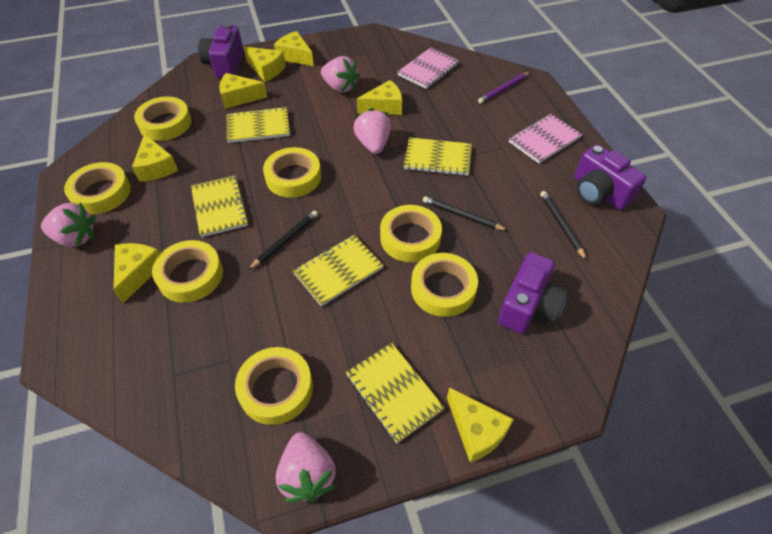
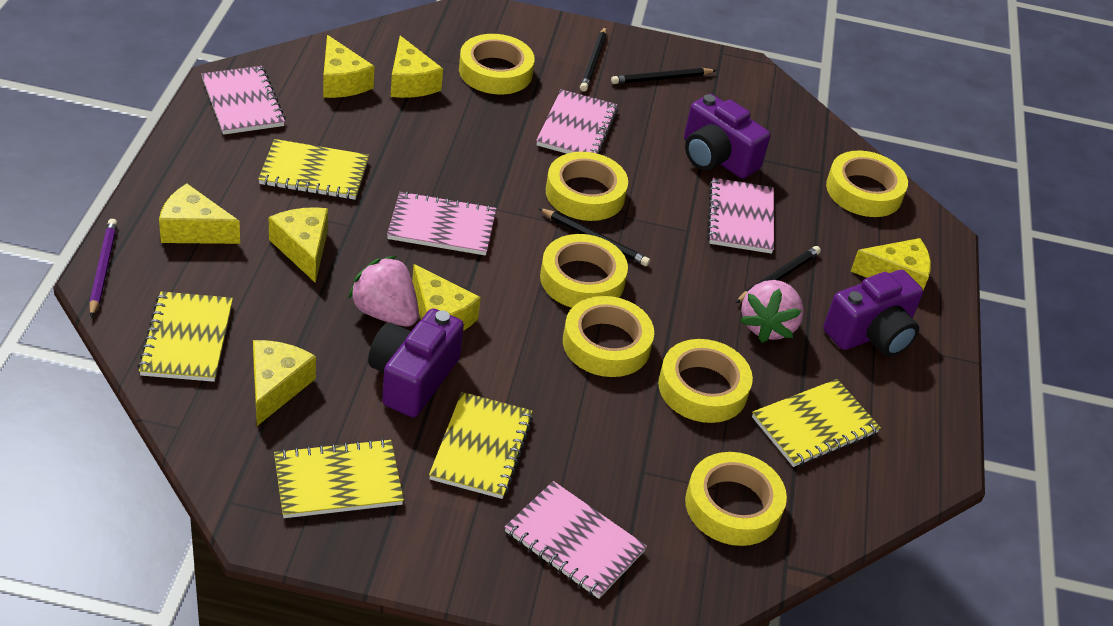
black pencil: [248,210,318,270] [423,196,508,231] [540,191,587,260] = 3 -> [538,208,650,266] [580,27,606,91] [611,68,717,84] [735,246,821,303] = 4
pink notebook: [398,47,460,89] [509,114,582,164] = 2 -> [201,66,286,135] [387,191,497,256] [505,481,647,599] [536,89,618,154] [707,178,774,254] = 5
pink strawberry: [41,202,95,247] [276,432,336,503] [321,56,360,93] [353,108,391,154] = 4 -> [348,256,419,326] [740,280,804,343] = 2

